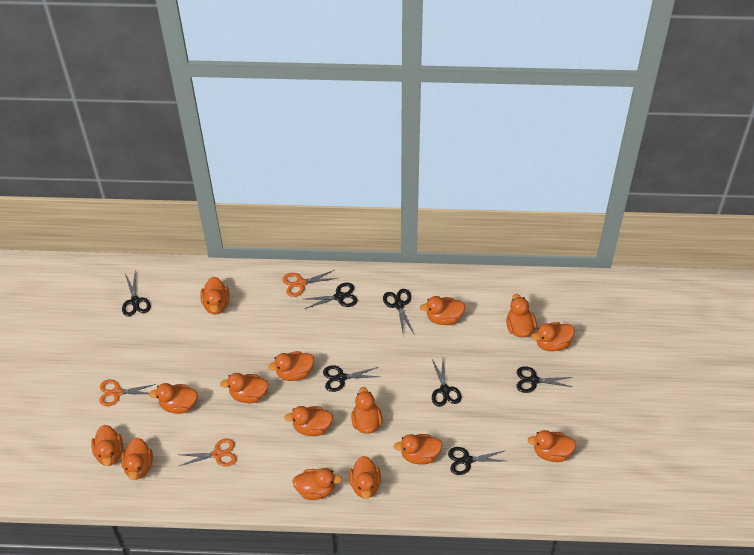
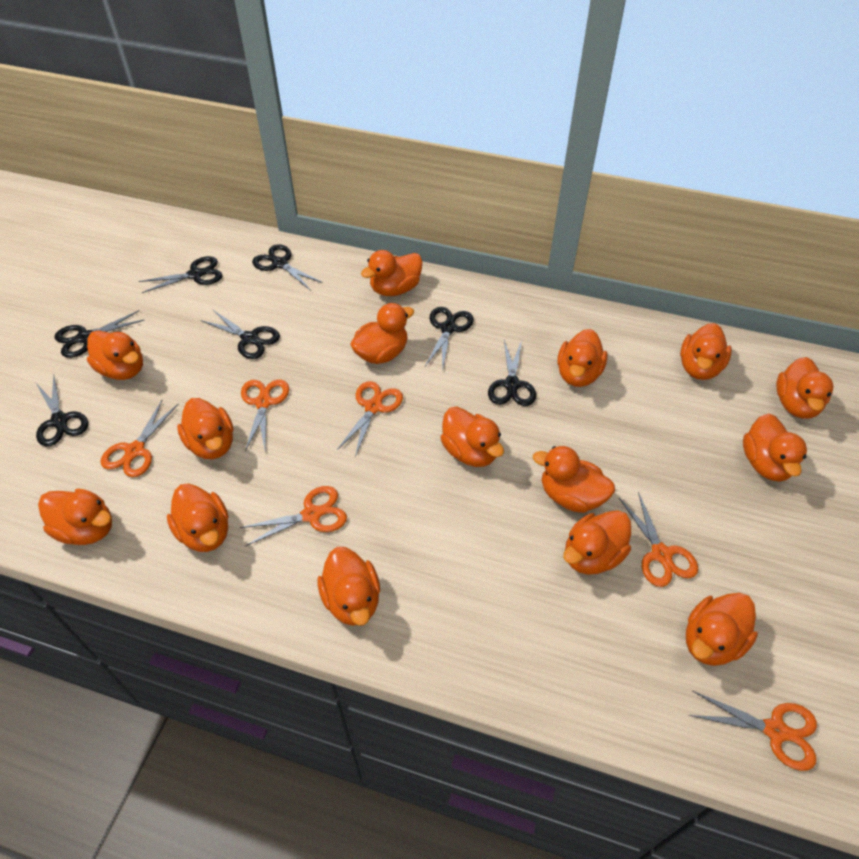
orange scissors: [99,380,156,406] [179,439,237,467] [283,270,338,297] = 3 -> [101,400,178,477] [240,486,347,546] [241,380,289,452] [337,381,403,456] [619,492,698,587] [689,691,817,771] = 6

